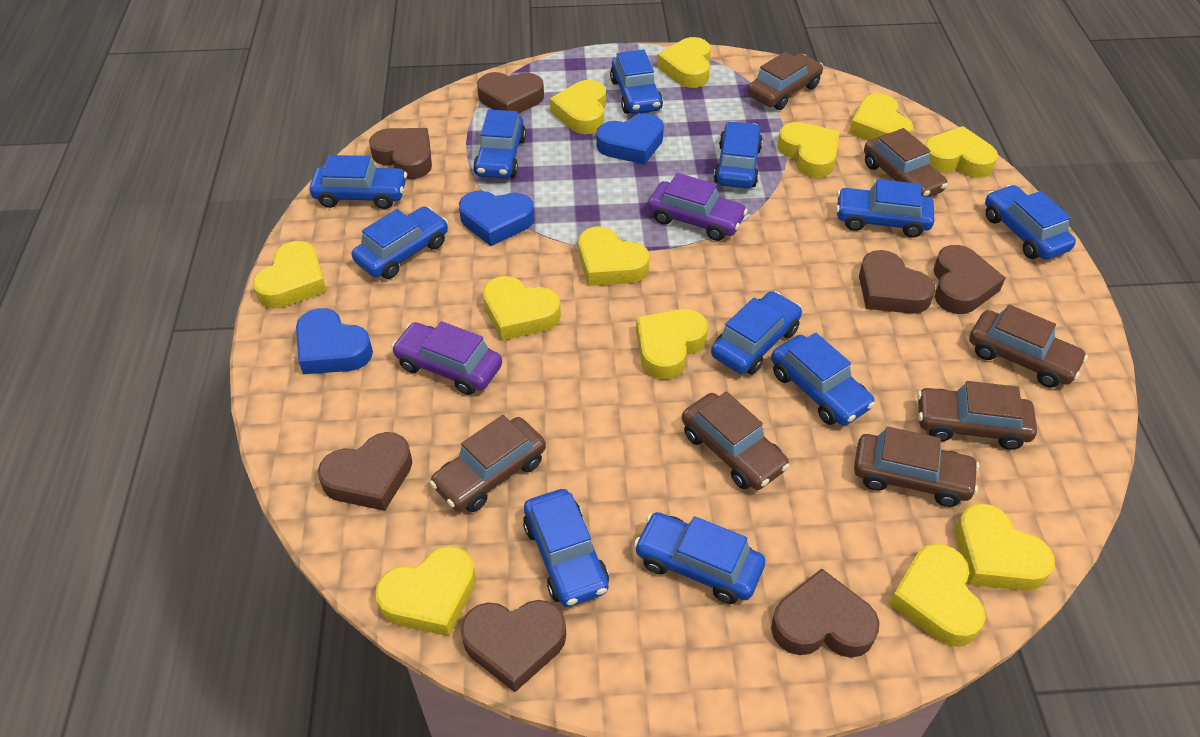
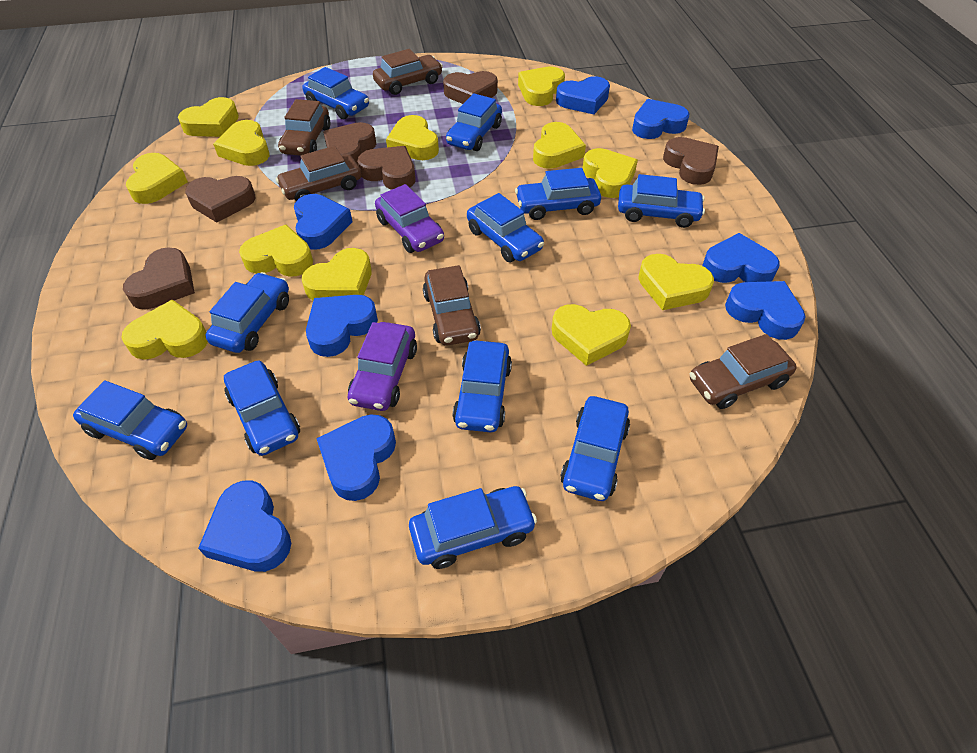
blue heart: [296,308,373,374] [459,190,534,246] [596,113,664,165] = 3 -> [198,481,291,572] [294,194,353,250] [306,295,378,357] [316,414,396,501] [556,76,610,115] [632,99,690,139] [702,233,780,283] [725,281,806,340] = 8
brown car: [430,415,546,512] [682,391,790,490] [748,52,823,110] [854,426,979,507] [864,128,948,197] [917,381,1037,450] [969,304,1088,388] = 7 -> [276,146,361,201] [278,99,331,156] [373,49,443,95] [423,265,481,346] [690,334,797,409] = 5
brown heart: [318,432,413,511] [369,128,432,179] [461,600,566,692] [477,72,544,114] [771,568,880,658] [859,250,935,314] [933,245,1006,314] = 7 -> [123,247,195,309] [185,176,255,223] [323,122,376,165] [357,146,415,190] [443,71,498,104] [663,137,719,185] = 6

